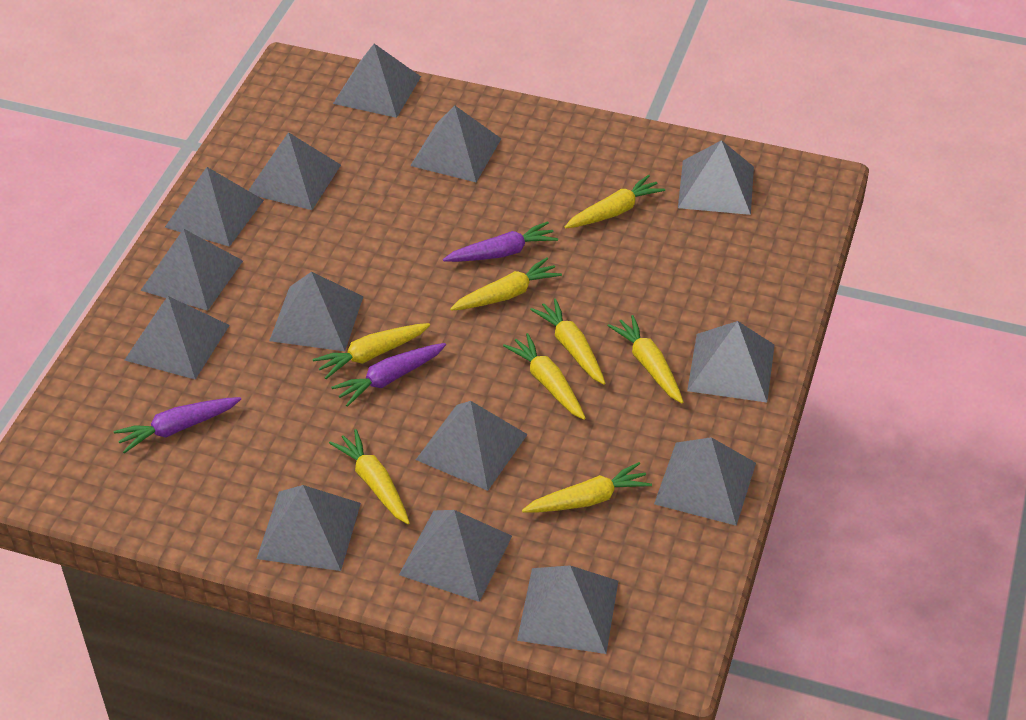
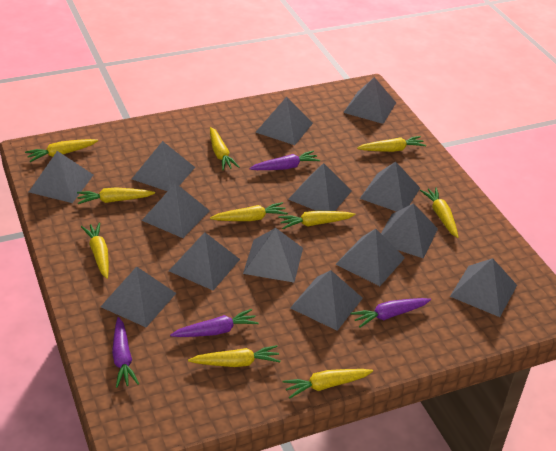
purple carrot: [114,397,241,454] [331,343,446,407] [443,221,558,262] = 3 -> [112,317,139,388] [170,309,259,337] [249,150,320,170] [350,298,431,328] = 4
yellow carrot: [313,323,430,379] [329,429,410,524] [450,257,562,311] [503,333,586,420] [522,462,652,513] [530,299,605,385] [565,175,665,229] [608,315,683,403] = 8 -> [25,139,98,162] [77,187,155,204] [81,223,109,279] [188,345,280,367] [210,127,239,171] [210,202,288,221] [278,210,355,229] [282,369,373,398] [357,136,426,152] [420,187,458,238] = 10

